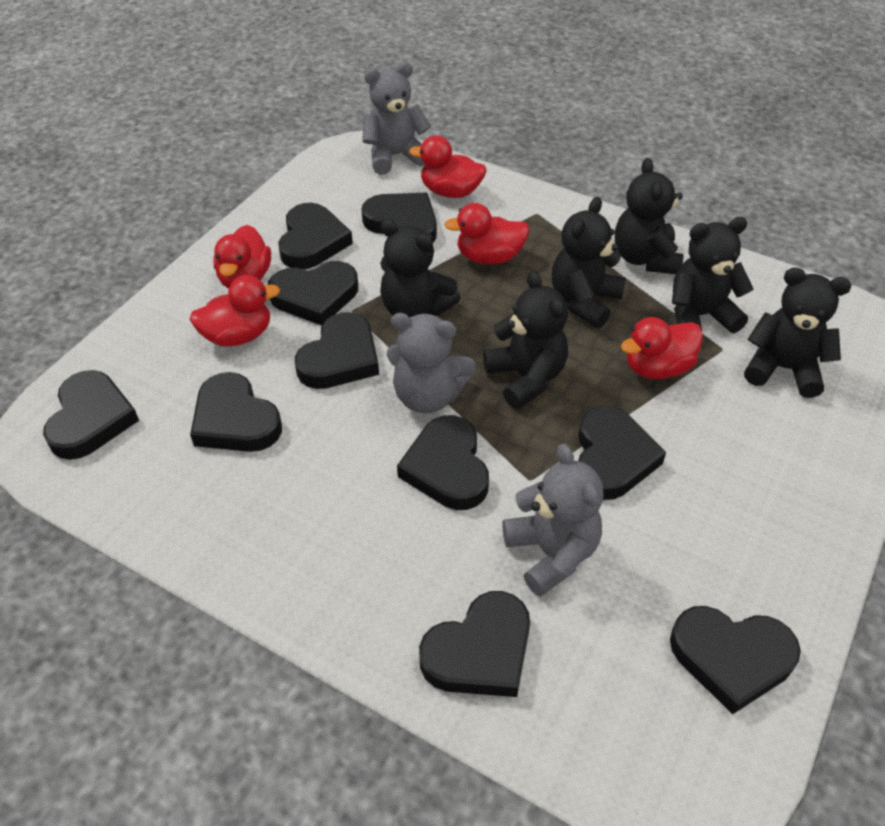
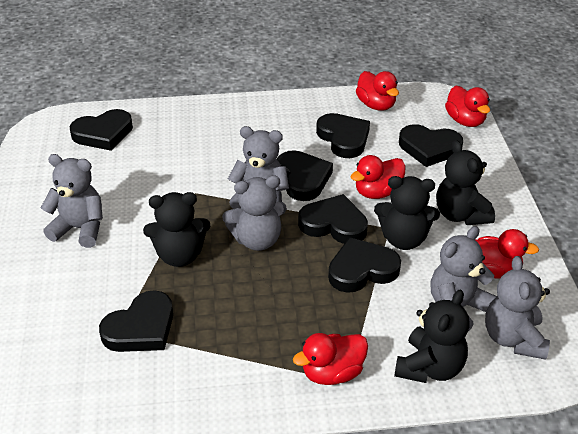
black heart: [43,370,139,460] [190,372,282,452] [268,261,358,325] [278,203,353,269] [295,312,379,389] [361,193,437,242] [397,415,489,510] [419,591,530,697] [578,406,666,500] [670,606,801,714] = 10 -> [70,109,133,151] [99,290,173,352] [277,150,333,201] [298,194,368,244] [316,113,370,158] [328,237,401,293] [399,124,463,167] = 7
black teddy bear: [380,219,460,318] [483,271,568,409] [552,197,626,328] [615,158,684,274] [672,217,753,333] [744,267,851,398] = 6 -> [143,192,211,267] [374,176,440,250] [394,290,470,383] [436,140,495,225] = 4
grey teddy bear: [362,62,431,175] [387,313,476,413] [503,444,604,597] = 3 -> [41,154,103,248] [222,175,287,251] [228,126,289,210] [430,226,497,331] [485,256,550,360] = 5

